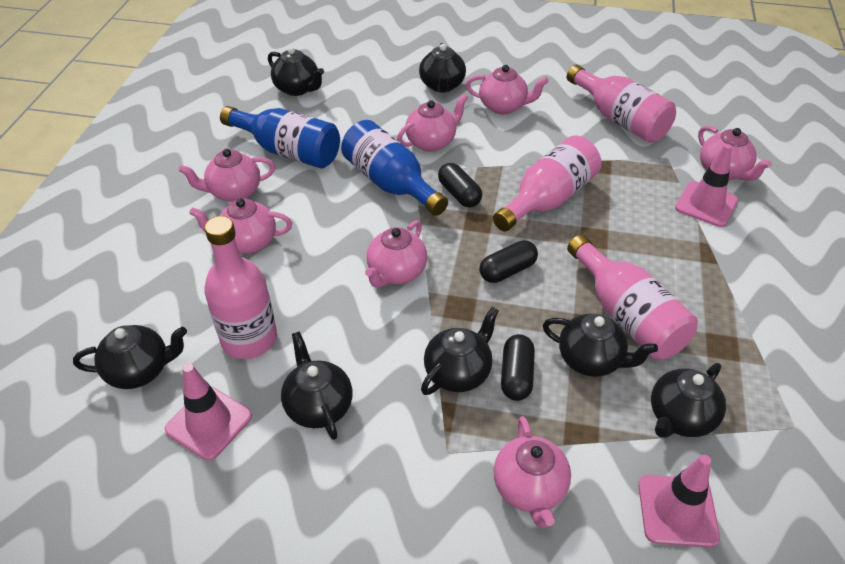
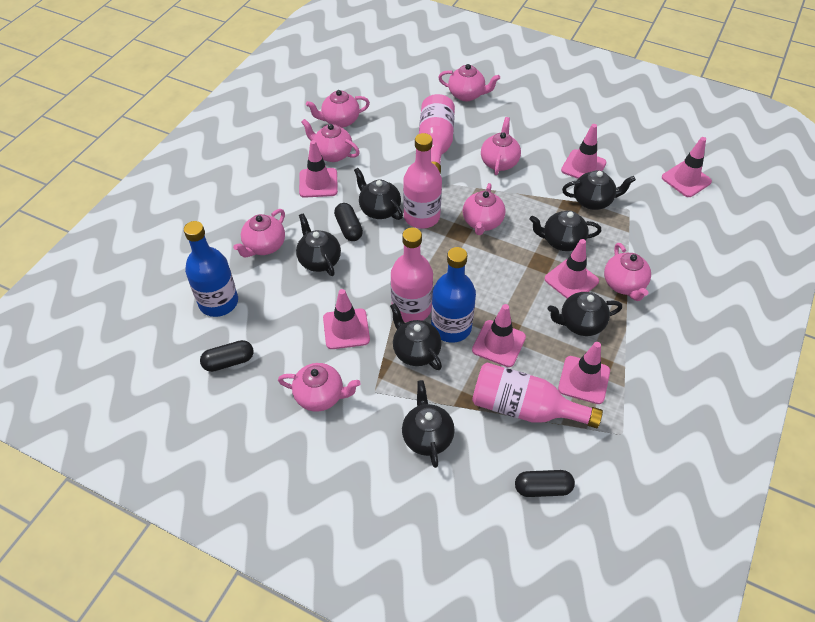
pink teapot: [178,149,275,202] [189,199,292,253] [365,220,427,288] [397,94,468,152] [466,65,549,114] [493,416,571,528] [698,126,772,181] = 7 -> [233,209,285,257] [278,363,361,412] [301,119,360,162] [306,90,370,128] [438,64,500,101] [463,183,505,235] [481,117,521,175] [604,243,651,301] = 8
pink traffic cone: [165,364,252,460] [638,455,720,547] [675,144,738,227] = 3 -> [299,140,338,198] [323,289,370,349] [472,304,526,367] [545,239,599,299] [558,342,610,404] [561,124,606,179] [662,137,712,197] = 7

